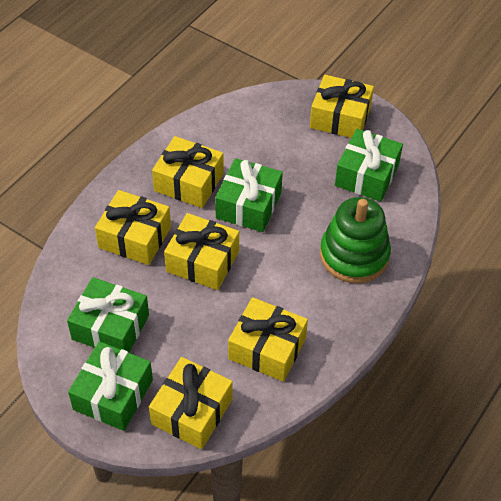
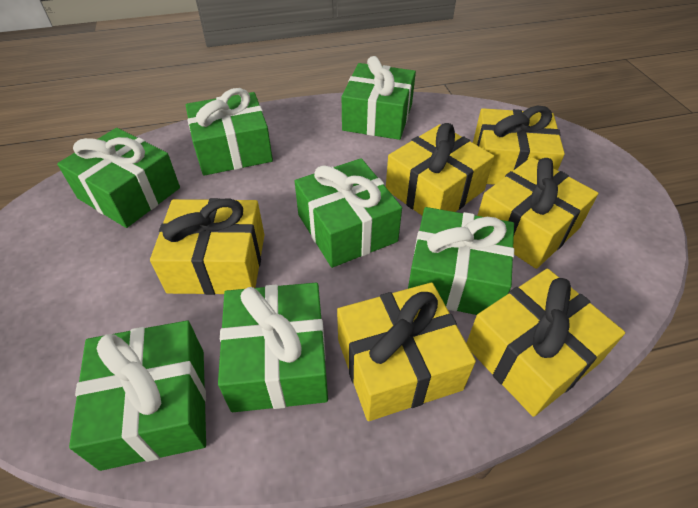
green gift: [67,277,149,353] [68,341,153,431] [215,158,283,232] [335,129,403,202] = 4 -> [57,128,180,228] [69,321,206,471] [186,88,273,176] [218,283,328,412] [295,158,402,268] [342,56,416,140] [408,207,514,315] = 7
green stacking toy: [320,197,391,283] = 1 -> none = 0

